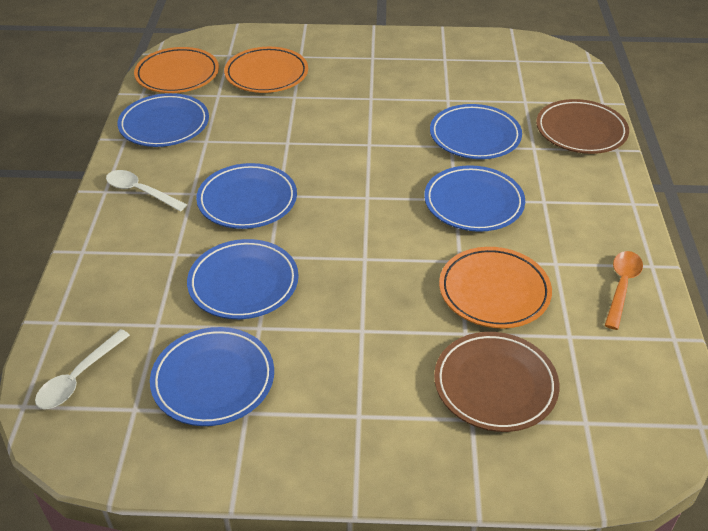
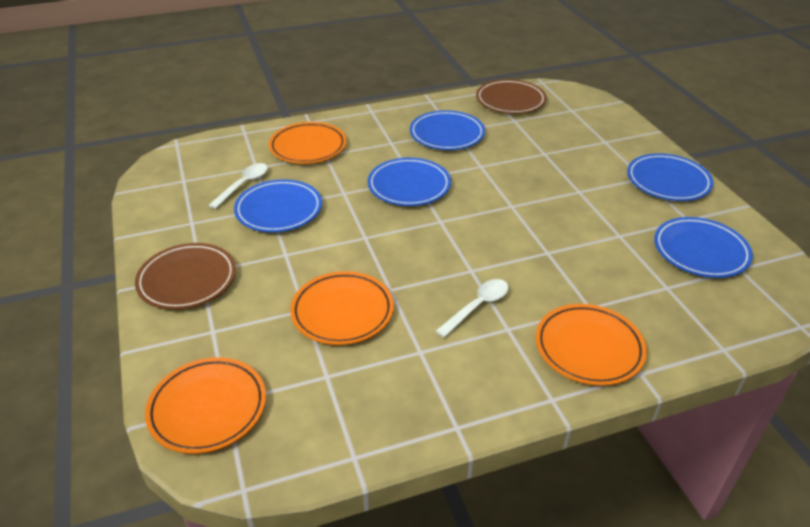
blue plate: [117,93,209,147] [150,327,274,426] [187,239,299,319] [196,163,297,229] [424,165,525,232] [430,104,522,159] = 6 -> [234,179,322,232] [368,158,451,206] [410,110,485,150] [627,153,713,201] [654,217,753,278] = 5
orange plate: [134,47,219,93] [224,47,308,93] [439,247,552,328] = 3 -> [145,357,266,454] [269,122,346,164] [290,271,394,345] [536,304,647,386] = 4
orange spoon: [605,251,643,330] = 1 -> none = 0

